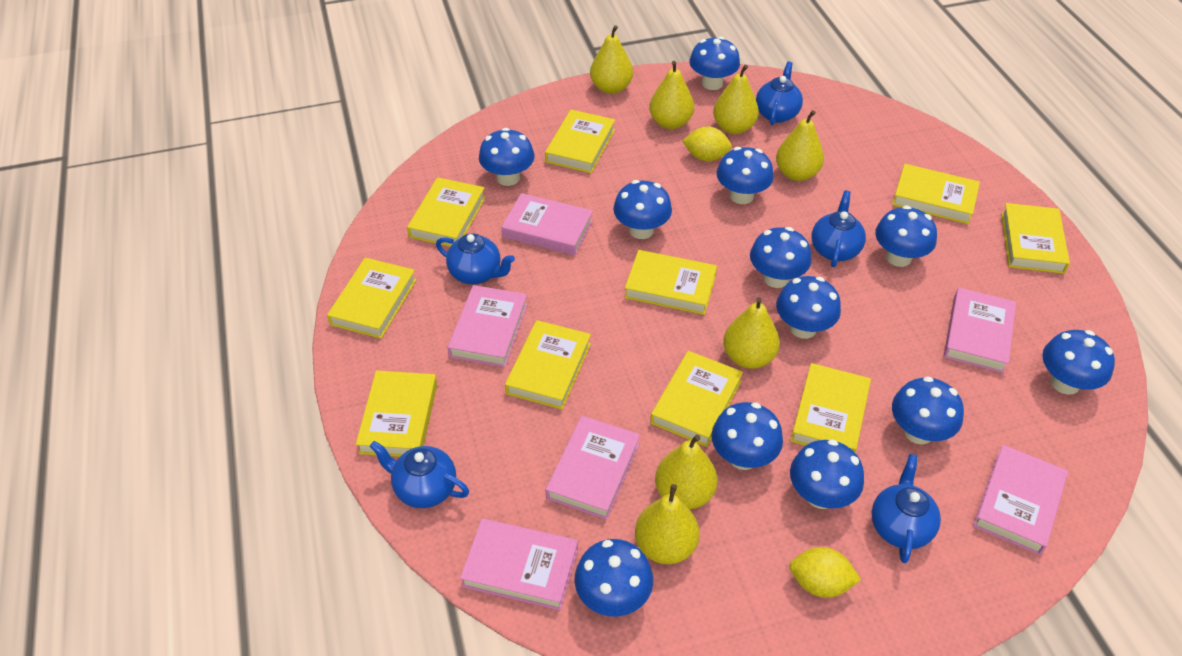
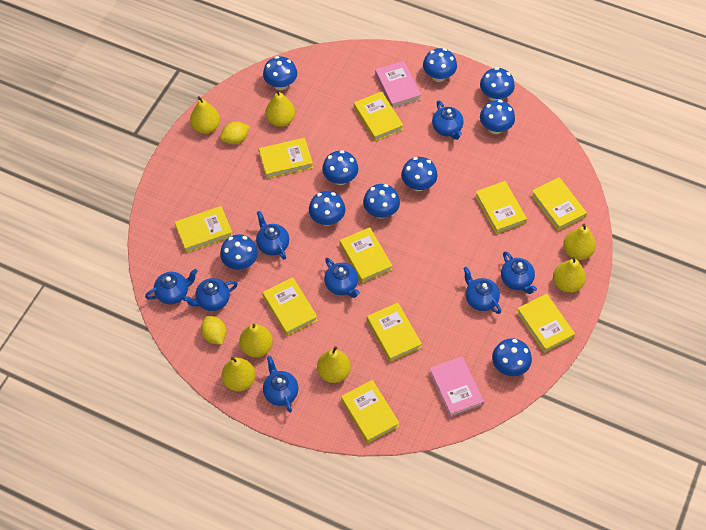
blue mushroom: [479,128,535,186] [575,539,653,616] [613,180,672,239] [689,37,740,90] [712,402,783,470] [717,147,774,204] [750,227,812,288] [776,276,841,339] [790,439,864,509] [875,205,937,267] [892,376,964,444] [1042,330,1115,395] = 12 -> [220,234,258,270] [263,56,297,90] [309,191,345,226] [322,150,358,185] [363,184,400,218] [401,157,438,191] [423,48,457,82] [480,67,515,101] [480,100,515,134] [492,338,532,376] = 10
blue teapot: [370,441,469,508] [436,233,515,285] [756,62,803,125] [812,190,866,267] [871,454,941,563] = 5 -> [145,269,198,304] [183,278,238,311] [256,211,289,260] [263,356,298,413] [324,258,360,298] [432,100,464,140] [463,267,501,314] [501,251,537,294] = 8
pink book: [447,285,528,367] [460,518,578,610] [501,193,593,255] [546,416,640,520] [944,288,1016,373] [973,445,1068,555] = 6 -> [375,61,421,108] [429,356,484,418] = 2

